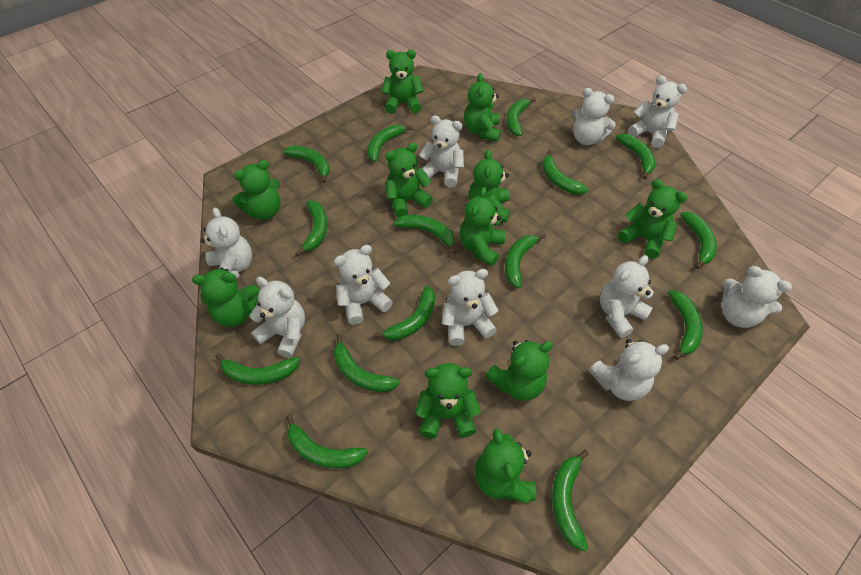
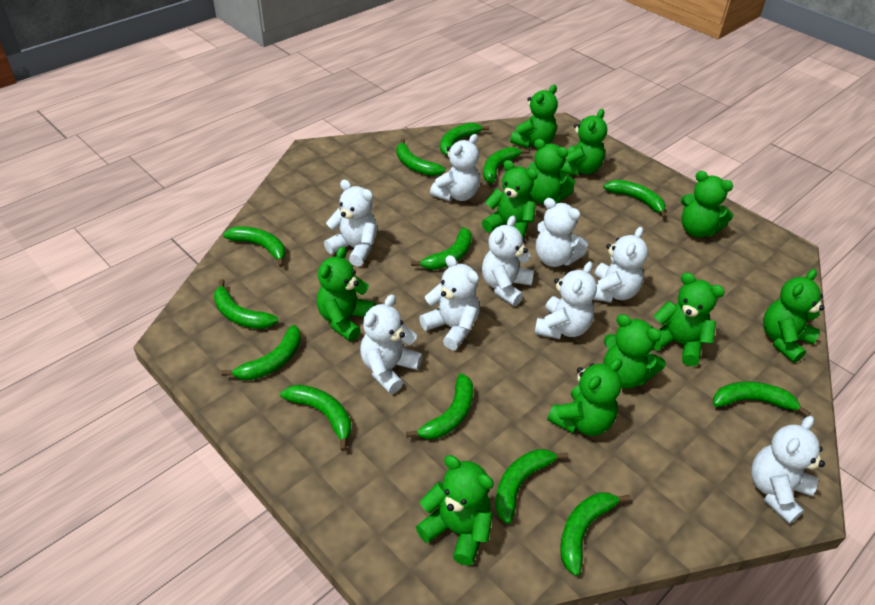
green banana: [215,353,300,385] [283,146,330,183] [287,414,368,469] [295,201,327,256] [334,334,400,392] [367,125,413,162] [373,286,435,340] [394,215,456,254] [505,234,546,288] [506,98,536,136] [542,150,588,194] [552,450,589,552] [616,134,656,179] [668,290,703,360] [680,212,717,269] = 15 -> [214,279,278,329] [221,325,301,380] [223,227,285,267] [280,385,351,451] [397,138,446,176] [406,373,473,439] [411,227,472,270] [440,123,490,155] [483,147,529,183] [495,449,568,524] [560,492,631,576] [603,180,667,219] [713,381,810,417] = 13
white teddy bear: [200,208,252,279] [250,277,305,358] [334,245,393,325] [419,115,464,188] [442,269,498,346] [572,88,616,145] [589,339,669,401] [600,255,654,338] [628,76,687,148] [721,266,792,328] = 10 -> [324,180,377,266] [360,294,423,394] [419,255,479,350] [430,134,480,202] [482,216,534,306] [534,261,597,339] [536,198,588,267] [593,227,648,303] [751,416,825,524] = 9

